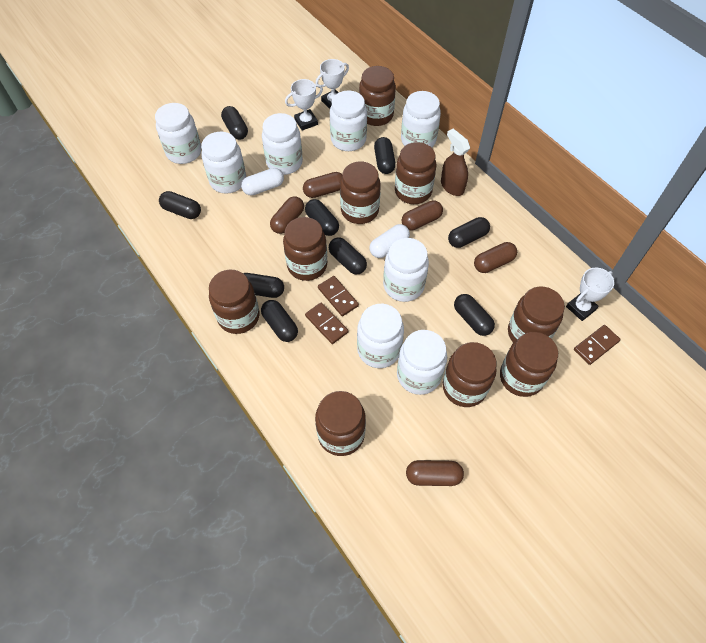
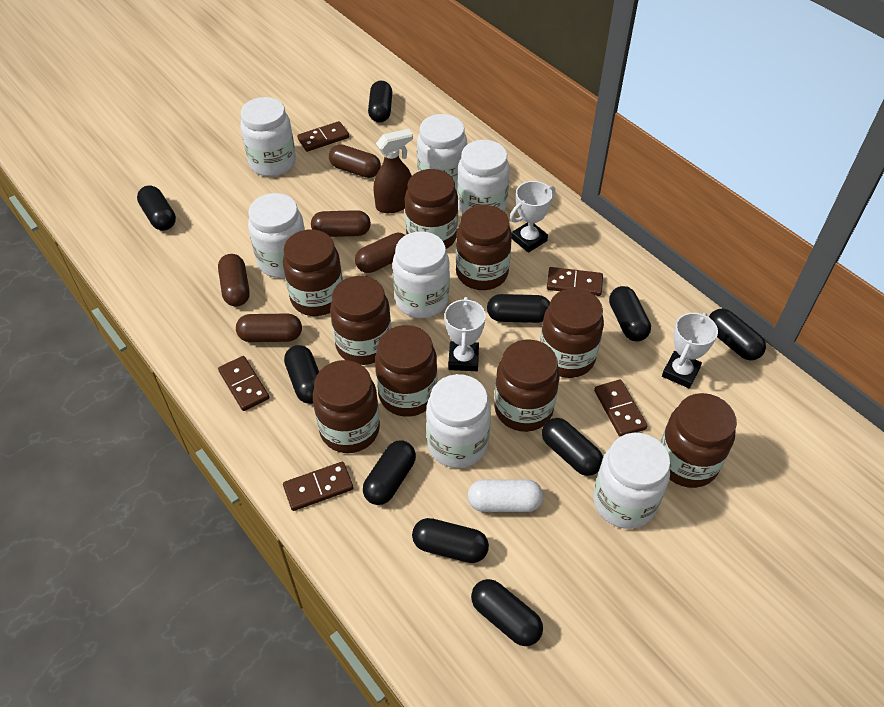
black capsule: [159,191,201,219] [221,106,248,140] [243,273,284,298] [261,300,298,342] [305,199,339,236] [329,237,367,274] [374,137,396,174] [448,217,490,248] [454,294,495,336] = 9 -> [137,186,176,231] [284,345,319,404] [363,440,416,505] [368,81,392,123] [412,518,489,563] [471,579,543,646] [487,294,550,323] [542,418,603,476] [609,286,651,342] [709,308,766,360] = 10
brown domino: [305,303,348,344] [318,276,359,316] [574,325,621,365] = 3 -> [218,356,269,411] [283,462,353,511] [297,121,349,152] [547,267,603,296] [594,379,647,437] = 5
white capsule: [241,168,284,196] [369,224,410,258] = 2 -> [468,479,543,512] = 1
white jar: [155,103,201,164] [201,132,246,194] [262,113,303,175] [330,91,367,151] [357,304,404,368] [383,238,429,302] [397,330,447,395] [401,91,441,148] = 8 -> [240,97,296,177] [248,193,305,278] [393,231,450,318] [417,114,467,191] [426,374,491,468] [457,140,510,214] [593,433,670,529] = 7

